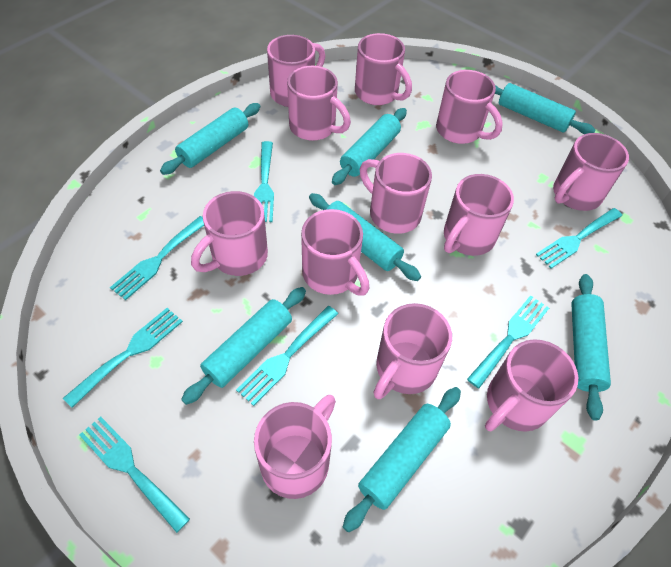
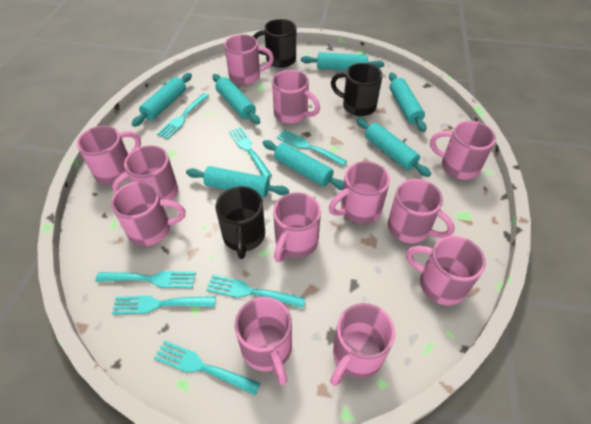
black mug: none = 0 -> [215,186,265,259] [253,19,296,68] [331,63,383,116] = 3

